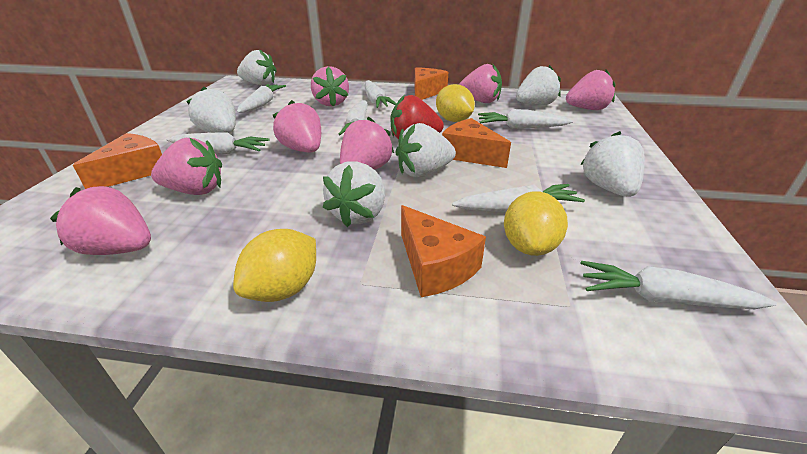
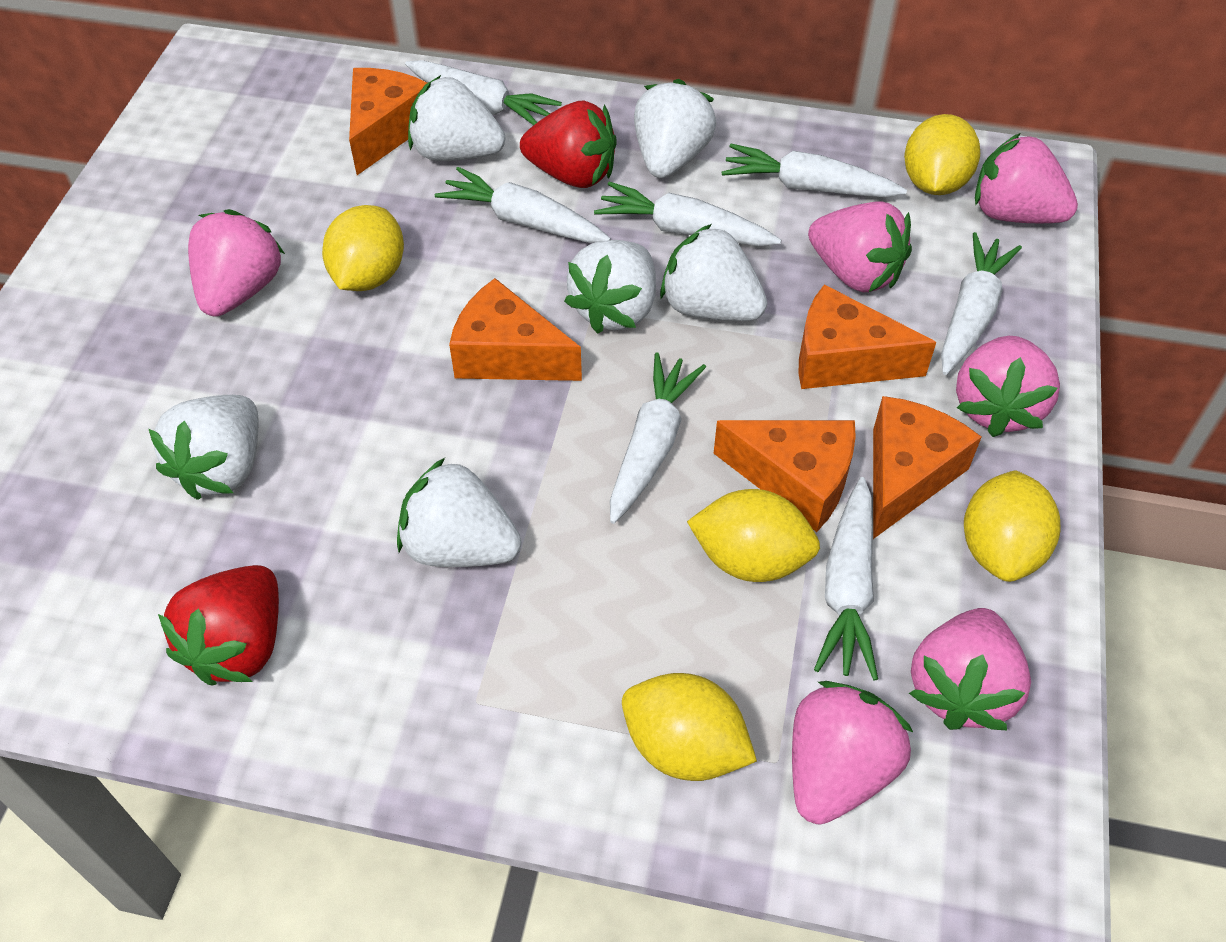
orange cheese: [73,133,162,189] [401,205,486,297] [415,68,448,100] [442,118,511,168] = 4 -> [349,68,427,175] [449,278,582,381] [713,420,856,532] [799,284,936,389] [873,396,981,539] = 5
pink strawberry: [50,186,151,255] [151,138,222,195] [273,100,321,152] [311,66,349,107] [340,116,394,170] [459,63,502,103] [566,69,615,110] = 7 -> [188,209,285,317] [792,681,914,825] [808,201,912,293] [909,608,1031,730] [956,336,1060,437] [975,133,1078,223] = 6
red strawberry: [391,95,444,140] = 1 -> [158,565,279,686] [520,101,616,188] = 2
yellow lemon: [233,229,316,302] [436,84,475,122] [504,191,568,256] = 3 -> [322,205,404,291] [622,673,757,781] [687,489,820,582] [904,114,980,195] [964,470,1060,582] = 5

